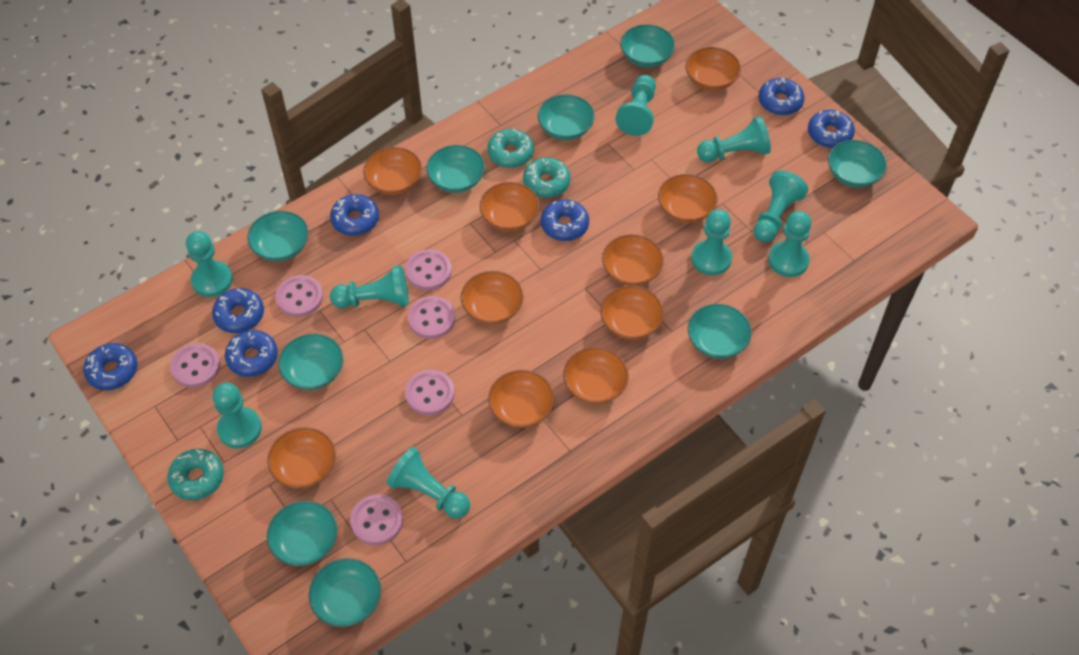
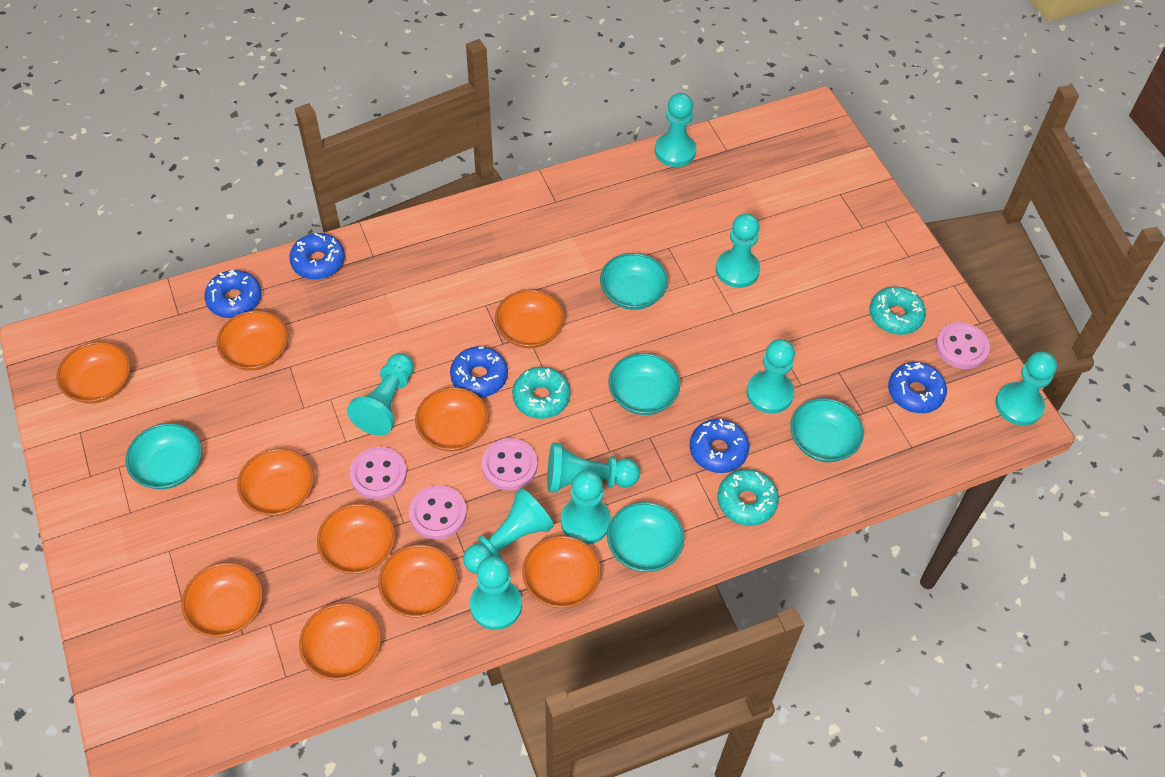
blue donut: [83,343,138,390] [212,288,264,333] [225,330,278,377] [330,194,379,236] [541,199,589,241] [758,78,804,115] [808,110,855,148] = 7 -> [204,270,262,318] [289,233,345,279] [450,346,508,398] [690,419,749,473] [888,362,947,413] = 5
pink button: [170,343,220,388] [275,275,323,317] [350,495,403,545] [405,249,452,291] [405,370,454,415] [408,296,455,339] = 6 -> [350,447,407,500] [409,485,467,540] [482,438,538,490] [936,322,990,369] = 4
turquoise bowl: [247,211,308,262] [267,501,338,566] [278,334,343,390] [309,558,381,627] [426,145,485,193] [538,94,595,140] [620,24,675,68] [688,304,752,359] [828,140,887,188] = 9 -> [125,423,202,489] [600,253,668,310] [607,502,684,572] [608,353,680,415] [790,398,864,462] = 5

